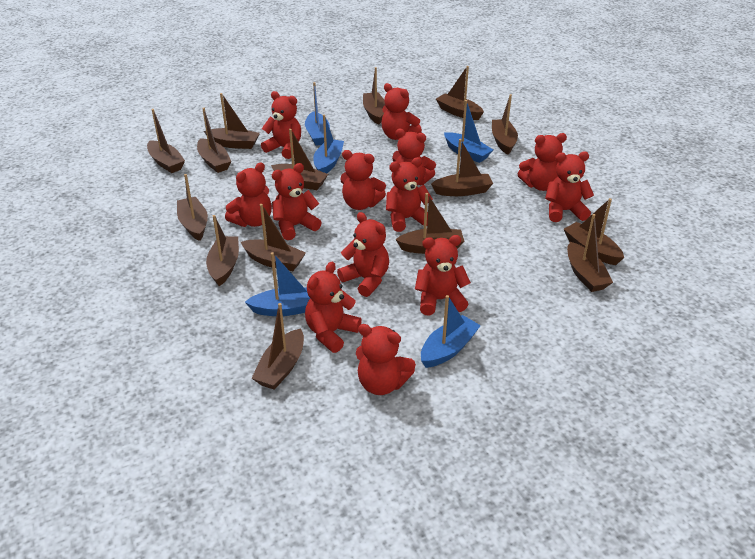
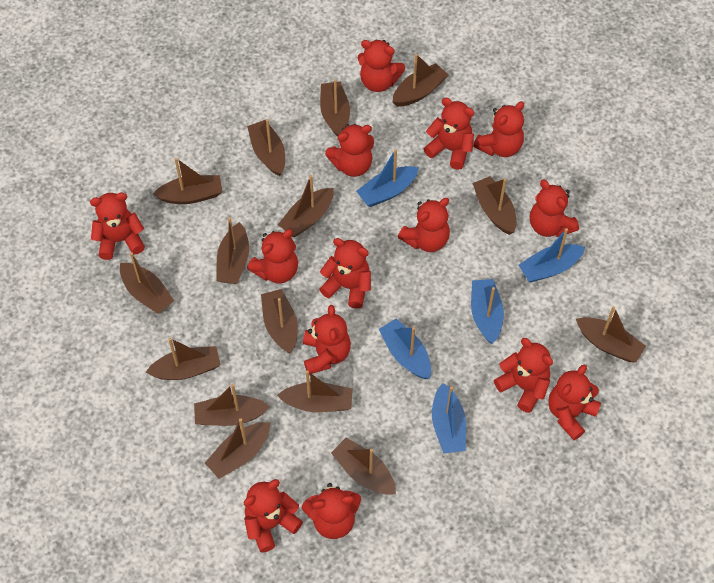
red teddy bear: [225,162,272,227] [261,91,301,159] [272,163,322,240] [305,262,362,353] [337,212,389,297] [340,150,386,210] [356,324,416,395] [381,83,422,140] [386,157,433,232] [392,129,436,186] [415,235,471,316] [518,133,567,191] [545,152,594,222] = 13 -> [90,193,145,260] [244,479,303,553] [247,229,298,284] [302,483,361,539] [303,305,351,375] [319,238,371,309] [325,124,374,177] [358,40,405,92] [398,198,450,252] [424,98,474,170] [473,101,524,157] [494,338,553,413] [530,180,579,237] [548,364,601,440] = 14

